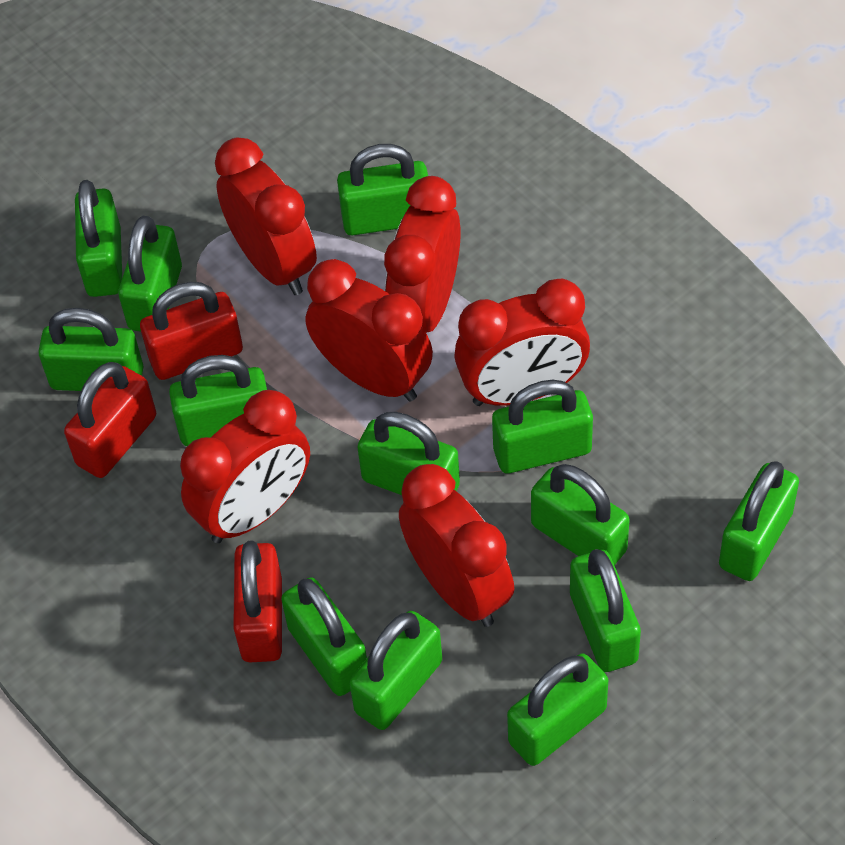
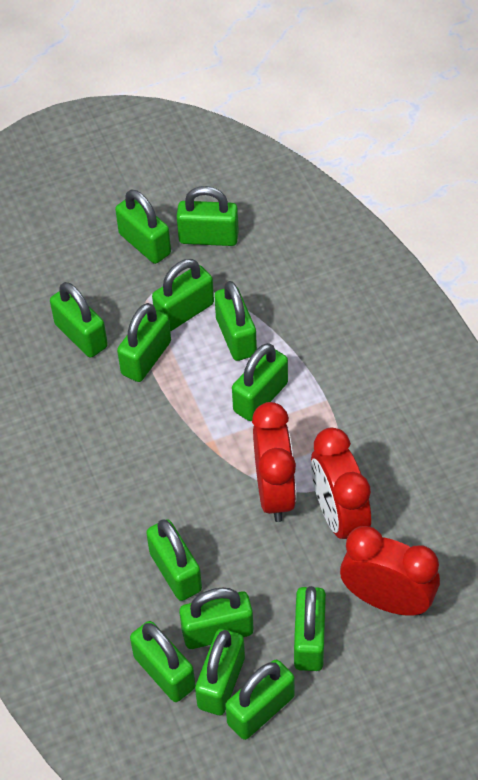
red clock: [180,390,310,543] [215,137,317,295] [305,259,433,402] [384,176,461,333] [399,464,514,627] [454,279,590,406] = 6 -> [252,402,296,522] [311,428,371,539] [340,526,440,616] = 3
red padlock: [64,362,156,478] [140,282,243,380] [233,540,282,662] = 3 -> none = 0

